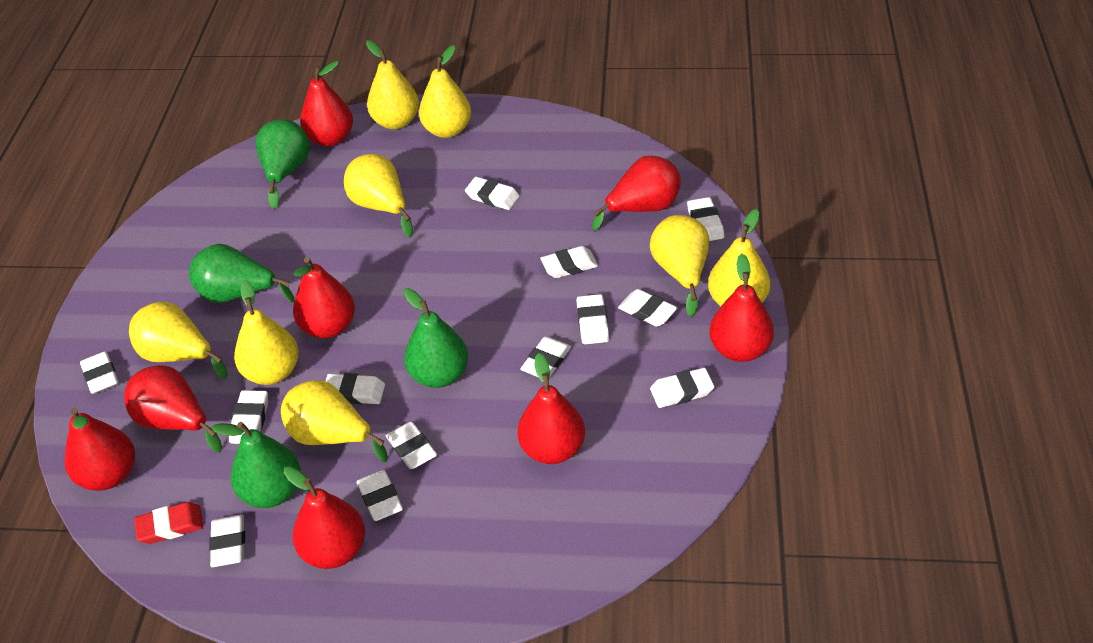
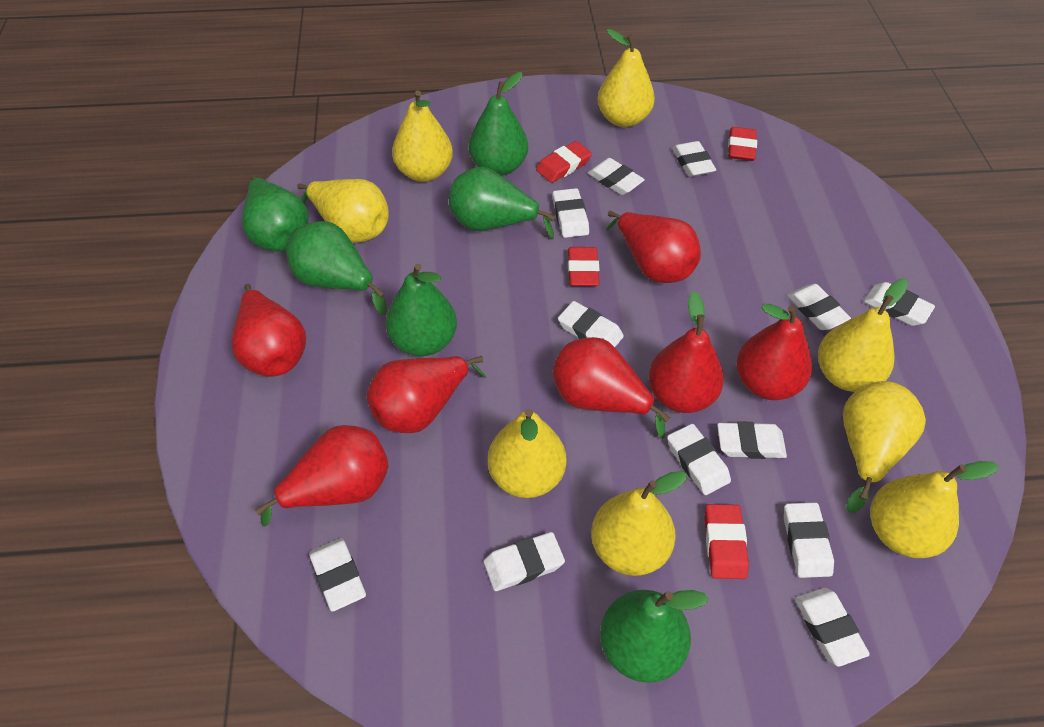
green pear: [189,244,295,303] [211,422,301,508] [255,119,310,209] [403,288,468,388] = 4 -> [242,175,309,251] [286,221,387,315] [386,264,457,356] [449,167,555,239] [469,72,528,176] [600,590,709,683] = 6
red eraser: [134,502,203,544] = 1 -> [536,141,592,183] [568,247,600,286] [705,504,749,579] [728,127,757,161] = 4
red pear: [64,408,135,491] [124,365,222,453] [284,466,365,569] [293,257,355,339] [300,61,353,147] [517,353,585,464] [592,156,681,231] [709,254,774,362] = 8 -> [232,284,306,377] [255,425,389,527] [367,356,486,433] [553,337,670,439] [606,211,701,283] [649,291,724,413] [737,304,812,400] = 7
white eraser: [80,351,119,394] [209,514,245,567] [229,390,268,444] [326,373,385,404] [356,470,403,521] [386,422,437,469] [465,177,520,210] [520,336,571,377] [540,246,598,278] [576,294,609,344] [618,289,677,327] [650,368,715,408] [687,197,724,241] = 13 -> [309,538,366,612] [484,532,565,591] [553,188,589,238] [558,301,624,347] [587,158,645,195] [667,424,731,495] [672,141,716,177] [717,421,787,459] [784,502,834,578] [787,284,851,330] [795,588,870,667] [864,282,935,326] = 12

